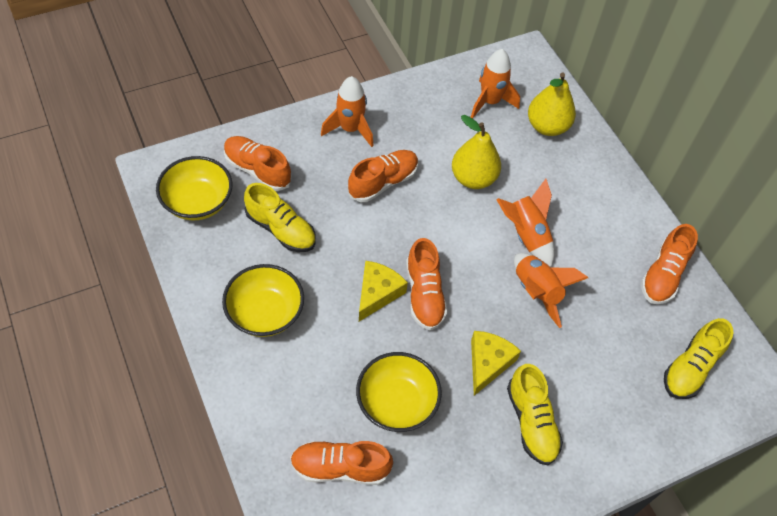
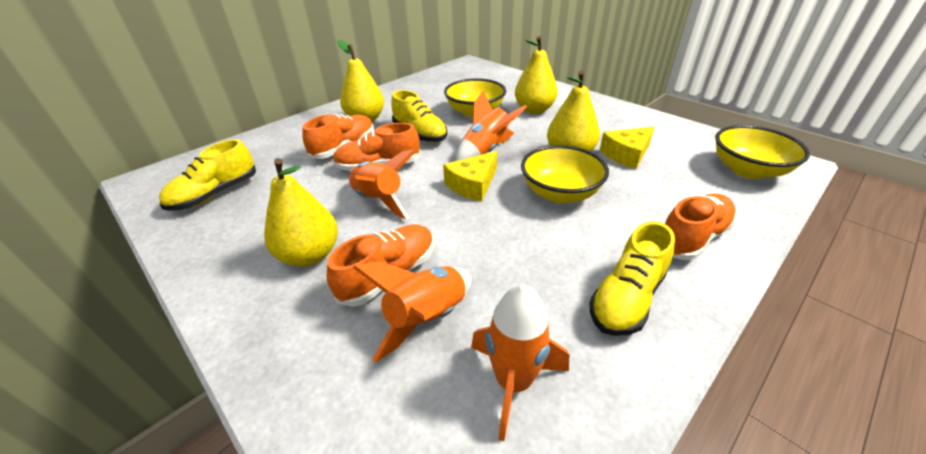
orange shoe: [224,136,292,191] [290,441,393,485] [348,150,419,202] [406,238,448,330] [641,224,698,304] = 5 -> [302,113,374,159] [327,224,434,307] [333,123,421,171] [665,194,737,260] = 4
yellow pear: [452,115,501,189] [528,72,576,136] = 2 -> [264,158,338,266] [337,40,384,122] [515,36,558,114] [547,71,600,152] = 4

